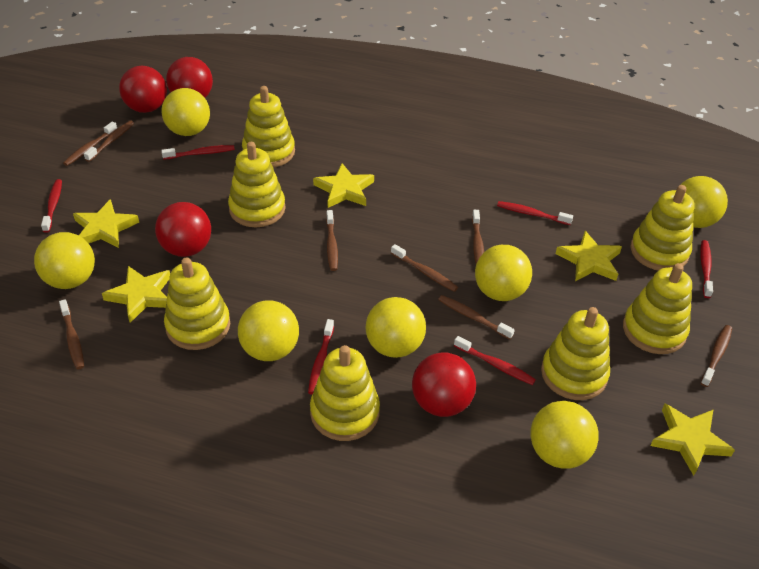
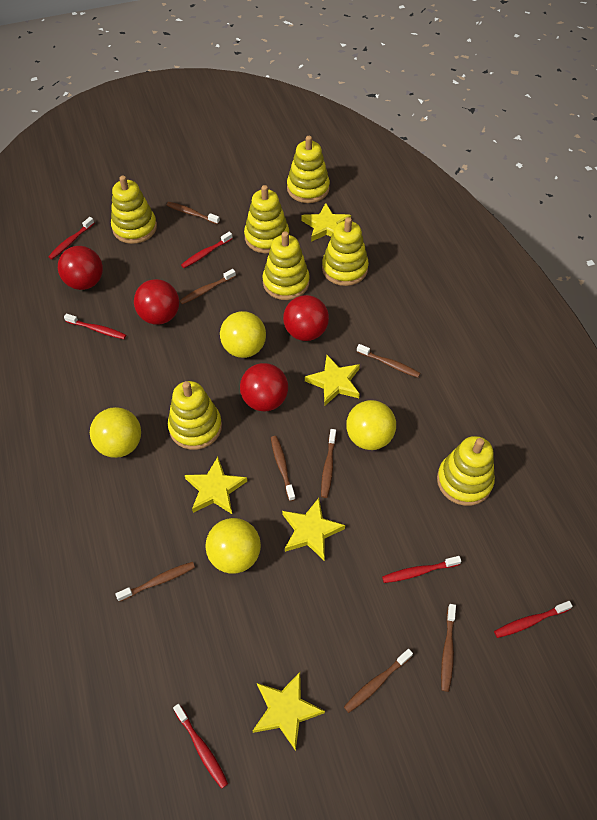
yellow ball: [34,232,95,289] [161,88,210,136] [238,300,299,361] [366,297,426,358] [475,245,532,301] [531,401,599,469] [676,176,728,228] = 7 -> [90,407,141,458] [205,518,261,573] [220,311,266,358] [346,400,396,450] = 4

